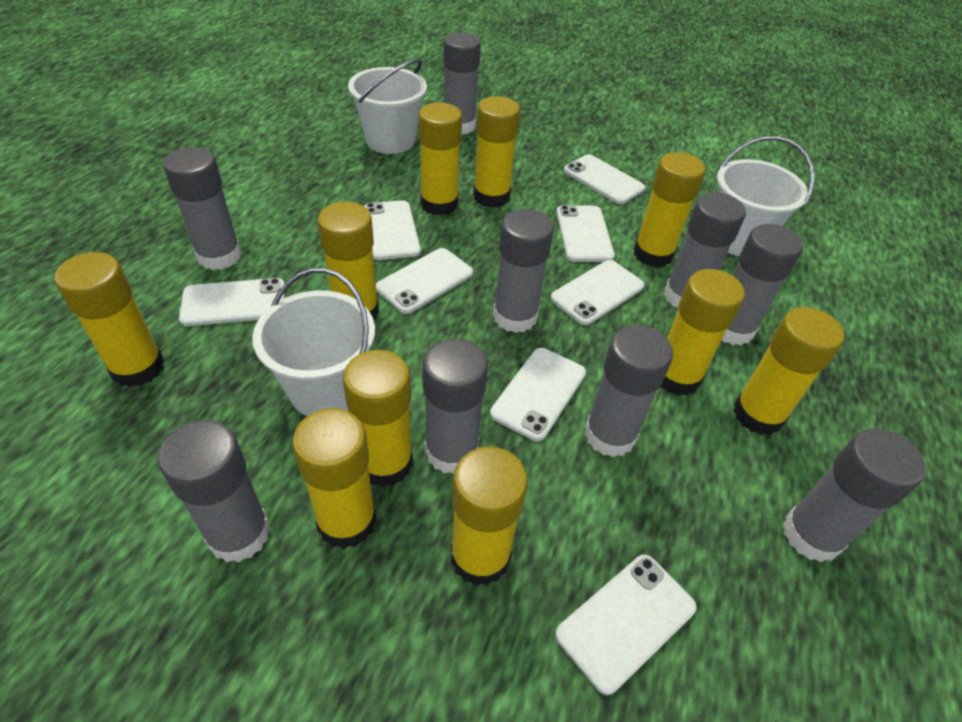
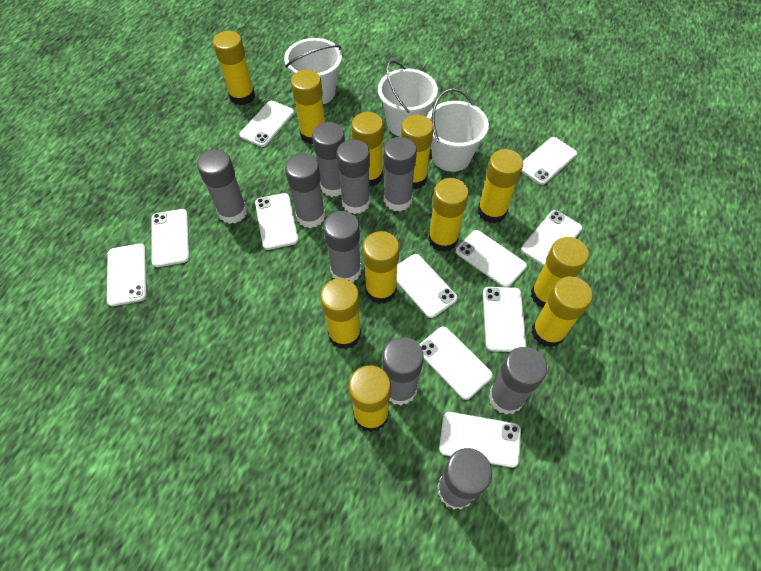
white phone: [179,278,285,326] [364,200,421,260] [376,248,473,314] [490,348,586,441] [550,260,645,325] [555,555,697,695] [556,205,615,262] [564,154,645,204] = 8 -> [107,243,147,306] [151,209,190,267] [239,101,294,147] [255,193,299,250] [397,254,458,318] [419,326,493,400] [439,412,521,468] [456,230,527,287] [483,287,526,352] [521,137,577,185] [521,210,582,266] = 11
yellow glue stick: [55,252,164,387] [292,408,377,549] [318,202,379,320] [343,350,413,487] [418,102,462,216] [450,447,528,586] [473,96,520,208] [633,152,706,268] [660,269,745,395] [733,307,844,435] = 10 -> [213,31,255,105] [291,70,325,144] [320,278,361,349] [349,365,391,432] [351,112,384,186] [363,231,400,304] [401,115,434,189] [428,178,469,252] [478,149,523,224] [531,237,589,308] [532,276,593,348] = 11

